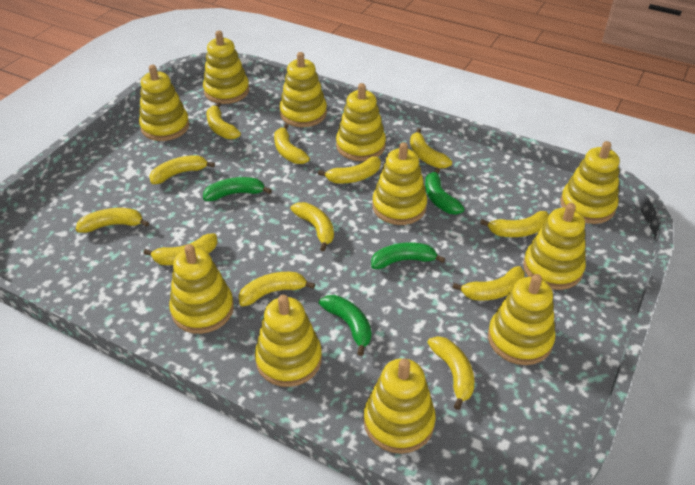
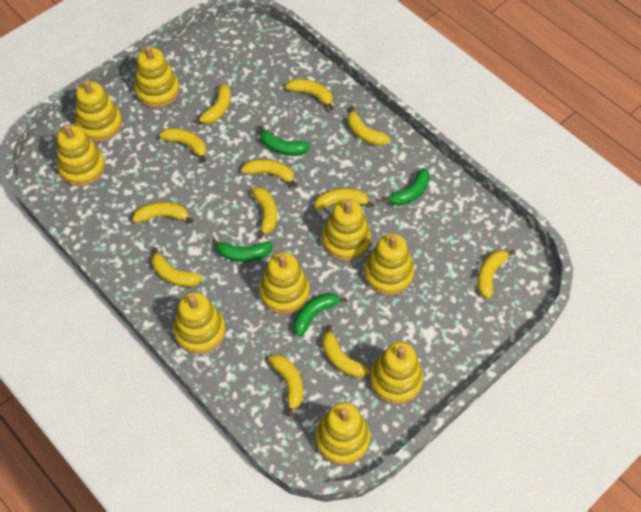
yellow stacking toy: [139,65,189,141] [169,244,234,334] [203,31,249,104] [255,295,322,387] [279,52,327,127] [336,83,386,161] [364,358,436,454] [372,142,427,225] [488,274,555,365] [523,203,586,290] [560,141,619,224] = 11 -> [57,124,106,186] [75,80,122,142] [134,45,180,108] [174,292,226,355] [259,252,310,314] [315,402,370,465] [322,199,371,261] [364,233,414,296] [370,342,423,405] = 9

